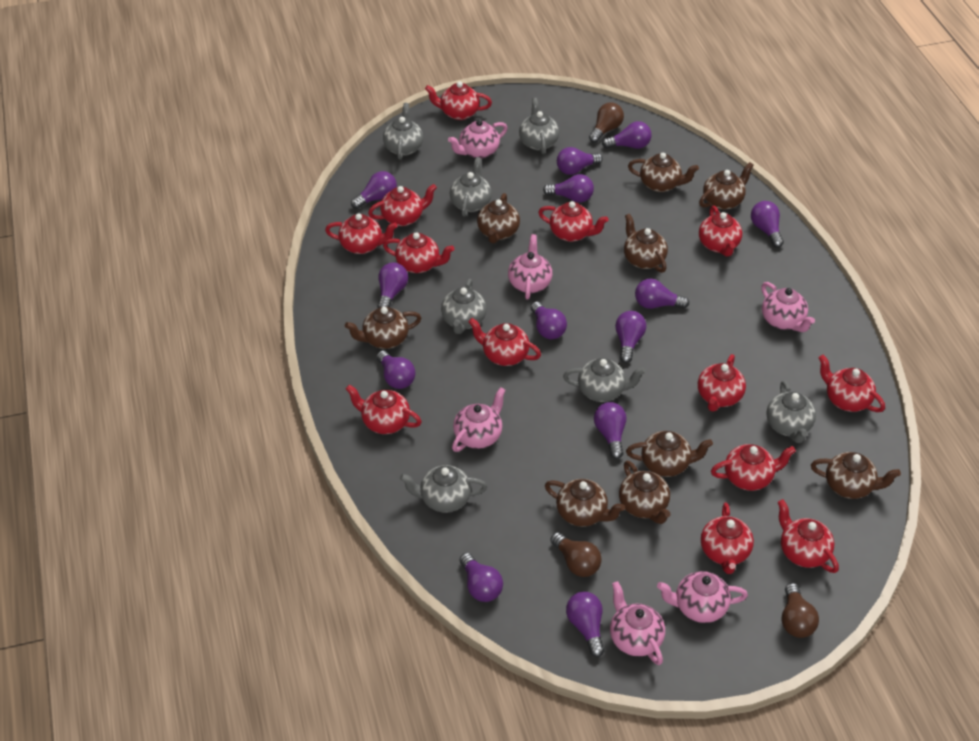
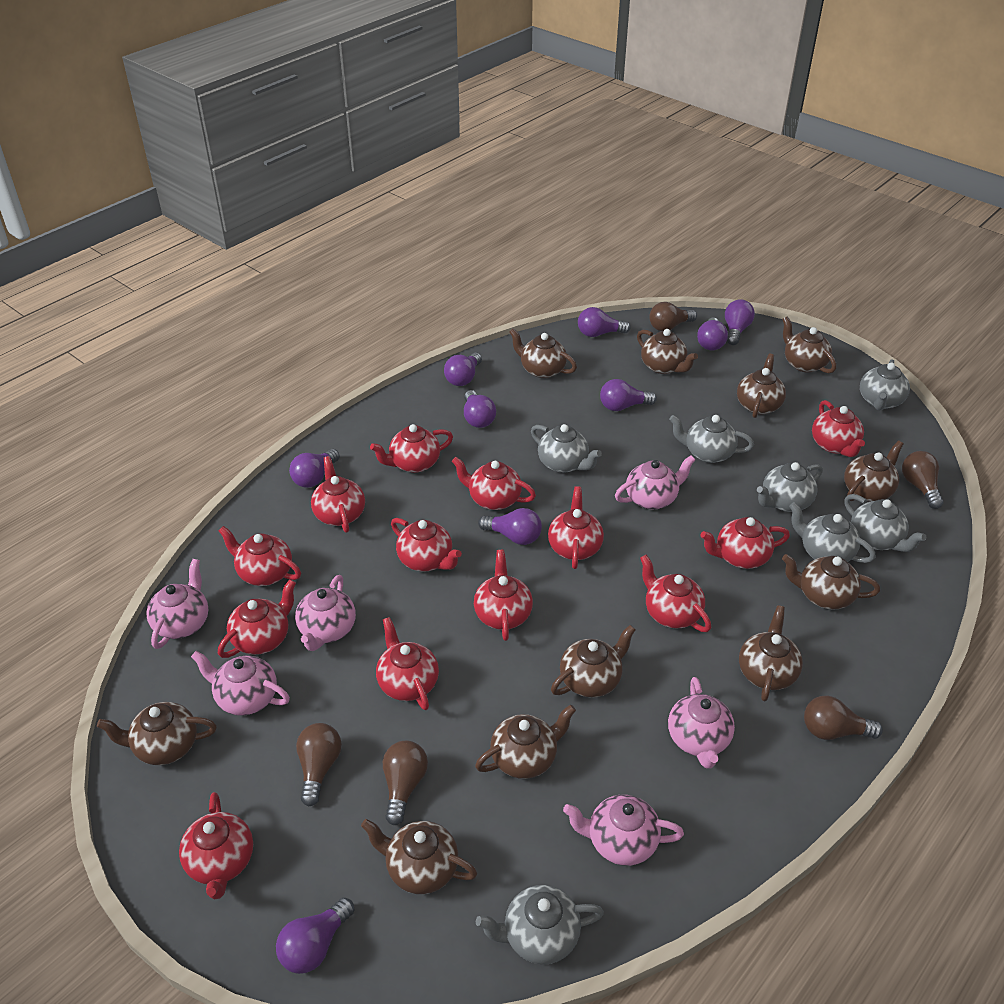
brown light bulb: [550,532,602,577] [589,102,624,143] [782,583,819,638] = 3 -> [296,723,342,807] [383,740,428,825] [649,302,697,331] [804,695,883,740] [902,451,943,509] = 5
brown teapot: [345,307,421,349] [477,193,520,243] [545,479,625,527] [619,461,671,524] [624,214,668,273] [626,431,713,477] [628,152,699,192] [699,162,754,210] [811,452,901,499] = 9 -> [97,702,217,765] [361,819,477,894] [475,705,576,779] [509,328,577,378] [551,625,636,698] [637,329,698,374] [737,354,786,418] [739,605,803,701] [782,316,836,373] [782,554,880,609] [844,441,903,502] = 11
purple light bulb: [351,171,397,209] [376,350,415,389] [377,262,408,308] [460,553,503,602] [531,301,567,339] [543,174,594,203] [557,147,603,175] [566,592,605,657] [594,402,626,459] [602,121,652,149] [615,311,646,363] [635,279,689,309] [751,201,784,248] = 13 -> [276,898,355,974] [289,449,340,488] [444,353,482,386] [464,390,496,428] [478,508,542,545] [578,307,631,337] [600,379,657,411] [697,317,728,350] [725,299,755,345] = 9

